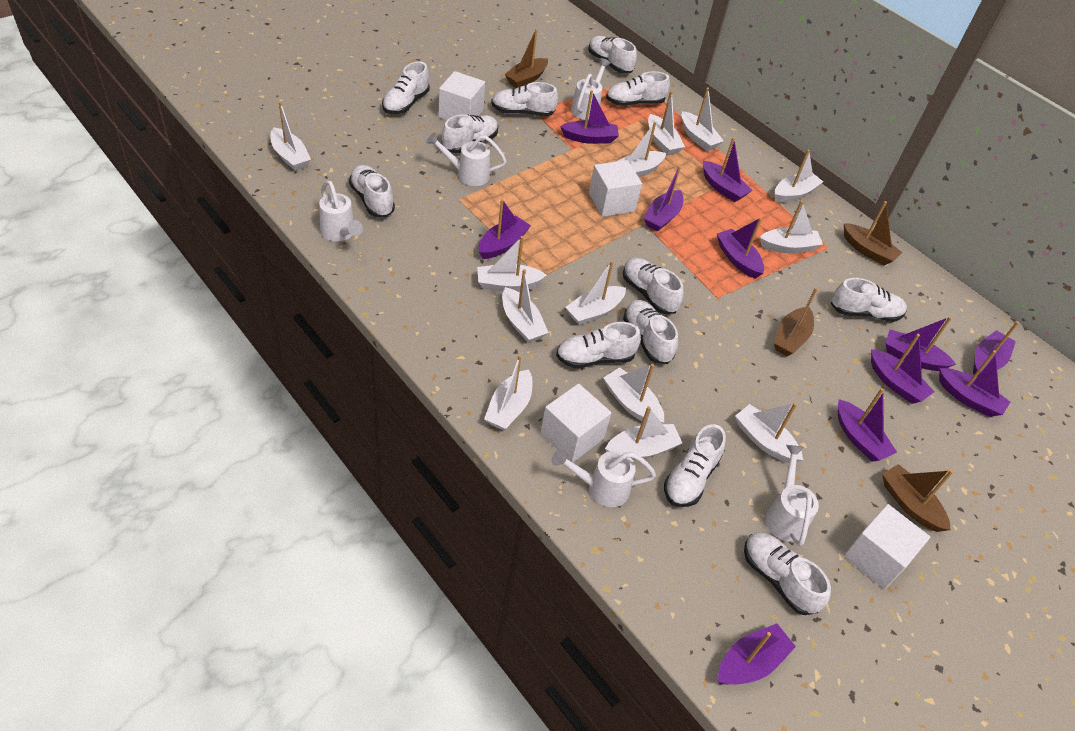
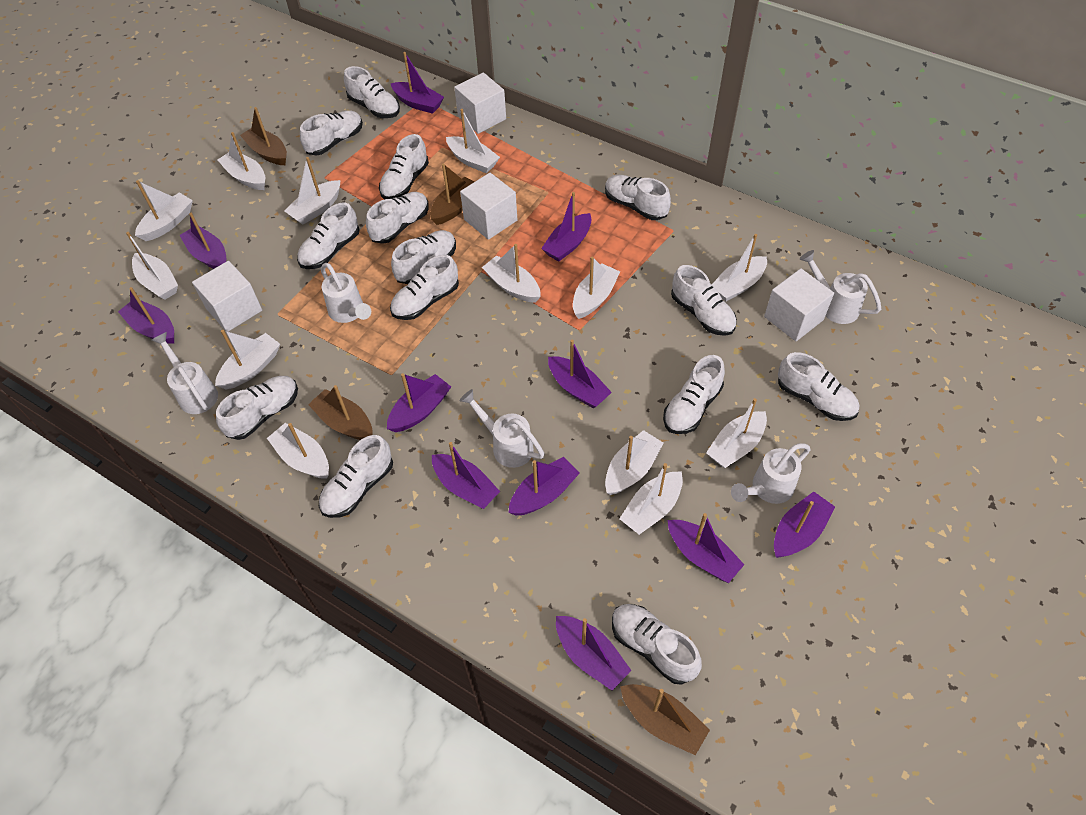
white shoe: [349,165,395,217] [382,62,430,114] [442,114,498,153] [491,82,558,116] [556,322,641,368] [588,36,637,73] [606,71,670,106] [623,257,684,314] [623,300,678,364] [664,424,726,507] [744,532,831,615] [831,278,907,322] = 12 -> [216,376,298,440] [297,203,359,269] [300,110,363,155] [319,435,393,518] [344,66,400,118] [366,192,429,244] [379,134,429,200] [390,255,459,320] [391,230,456,284] [605,175,671,220] [612,604,702,685] [663,355,725,434] [671,265,737,336] [778,352,859,421] = 14

